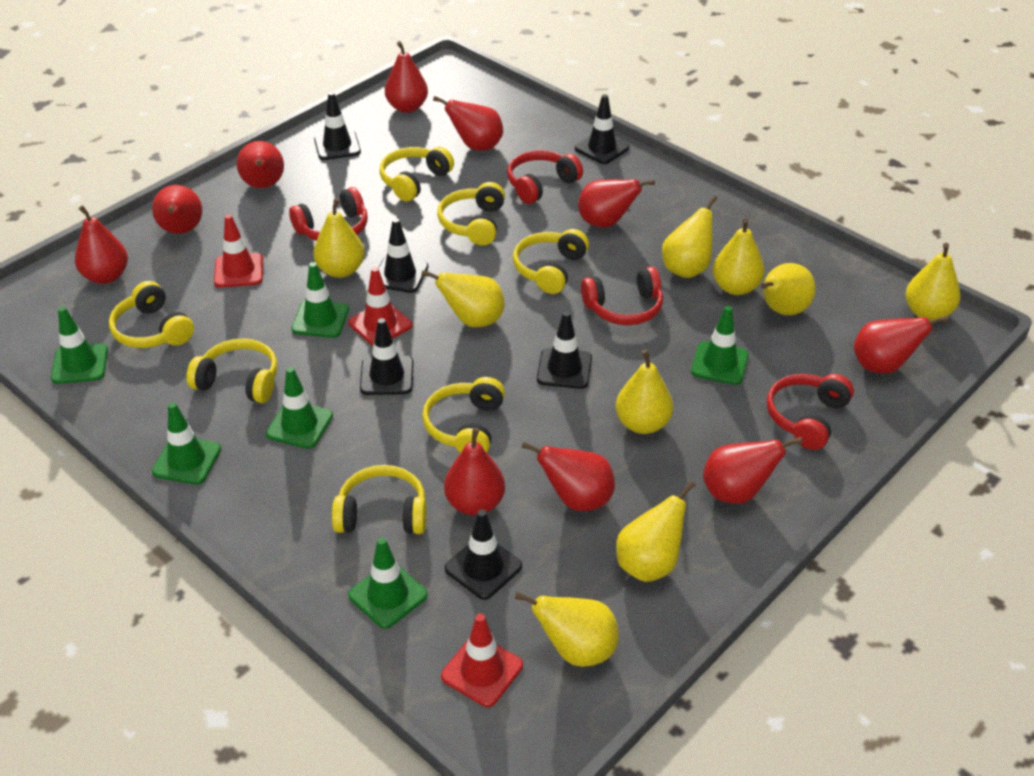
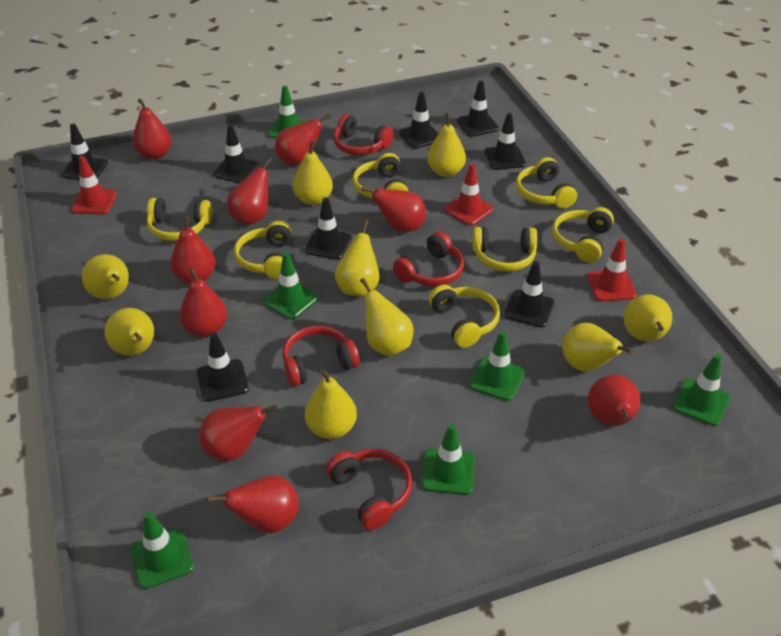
black traffic cone: [314,92,361,160] [360,318,414,395] [378,218,428,293] [445,509,522,600] [537,311,592,389] [575,94,629,164] = 6 -> [62,124,108,180] [197,332,249,402] [213,125,259,183] [304,197,352,260] [399,92,439,149] [457,81,499,137] [484,113,526,170] [504,261,554,328] = 8
red pear: [75,205,128,284] [152,185,202,234] [237,141,284,188] [385,41,428,113] [433,96,503,151] [444,428,505,515] [522,442,615,511] [578,179,655,228] [703,437,803,504] [854,316,949,374] = 10 -> [132,98,171,160] [170,216,216,284] [179,267,227,337] [199,404,278,461] [207,475,299,533] [227,157,272,225] [275,114,331,165] [361,186,426,232] [588,374,641,426] = 9

